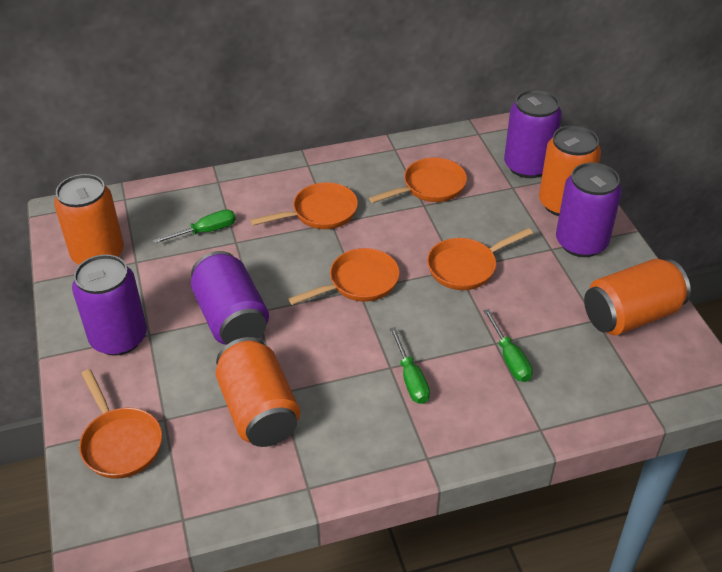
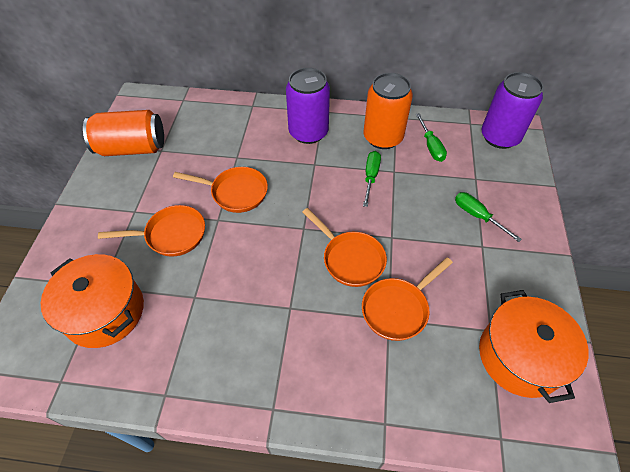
orange can: [54,174,124,265] [216,337,300,447] [539,125,601,216] [584,259,691,336] = 4 -> [83,110,164,156] [364,73,413,149] = 2
orange pan: [79,369,162,479] [250,182,358,229] [289,248,400,305] [369,158,467,203] [427,228,533,290] = 5 -> [98,205,205,257] [173,167,268,213] [302,208,387,287] [362,258,453,341] = 4
orange pot: none = 0 -> [41,254,144,348] [479,290,589,403] = 2
purple can: [72,254,147,356] [191,251,269,345] [504,90,562,178] [556,163,622,257] = 4 -> [286,68,330,144] [481,72,544,149] = 2

